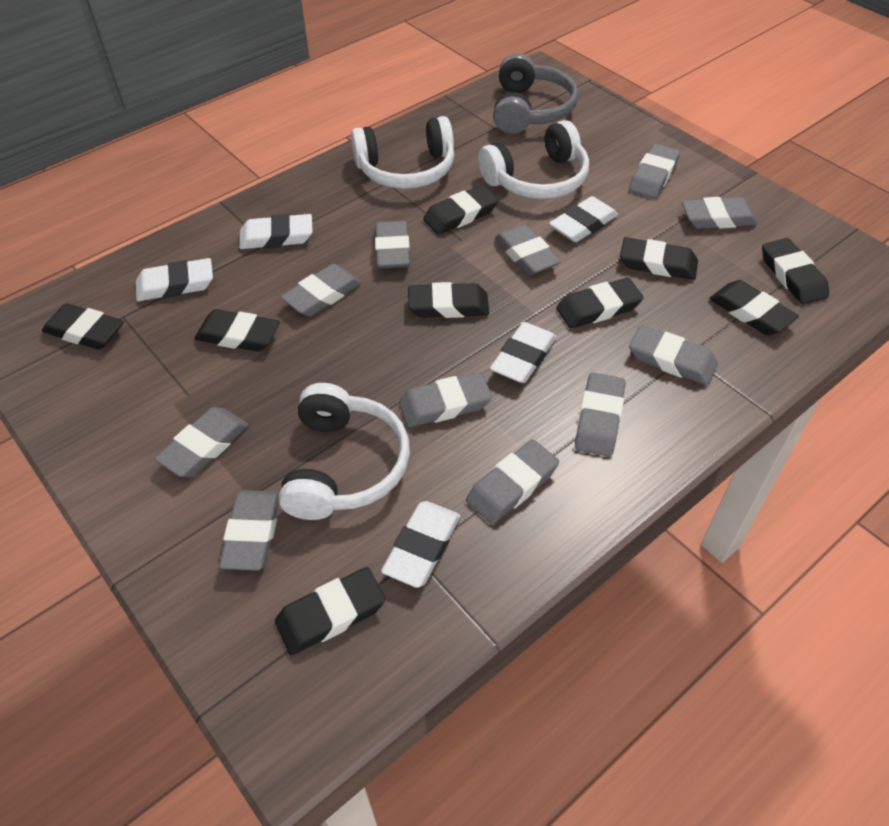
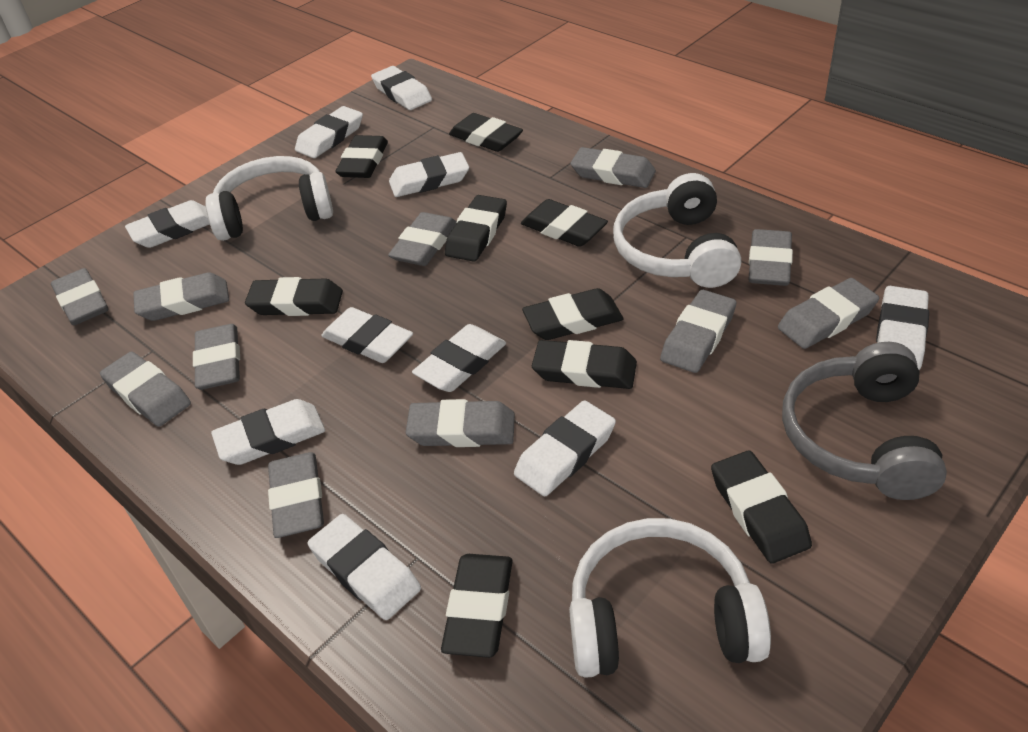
white eraser: [136,258,213,301] [239,214,313,249] [381,501,460,588] [490,322,556,383] [549,196,618,242] = 5 -> [125,200,210,248] [211,399,325,465] [295,106,363,158] [308,514,421,620] [321,307,413,363] [371,66,432,110] [389,152,469,197] [412,324,506,392] [514,400,616,496] [876,286,929,370] = 10

